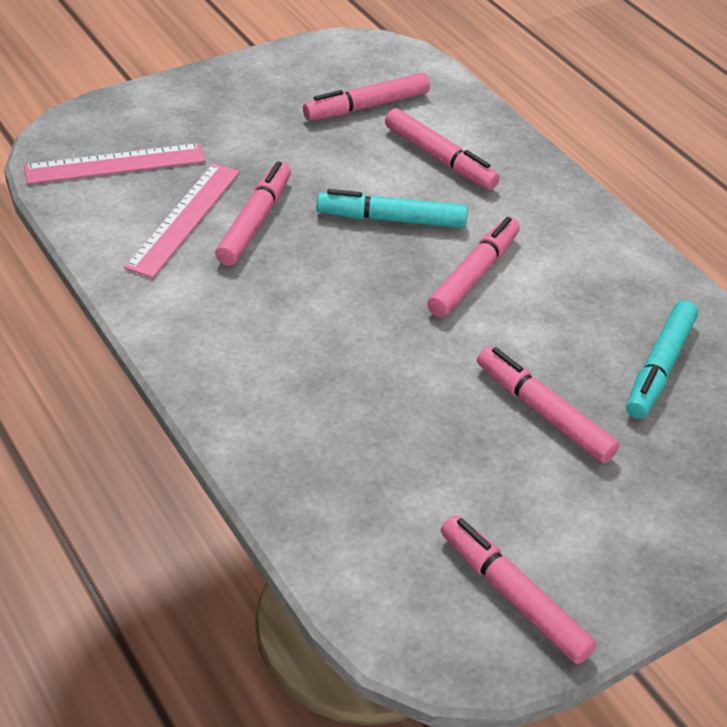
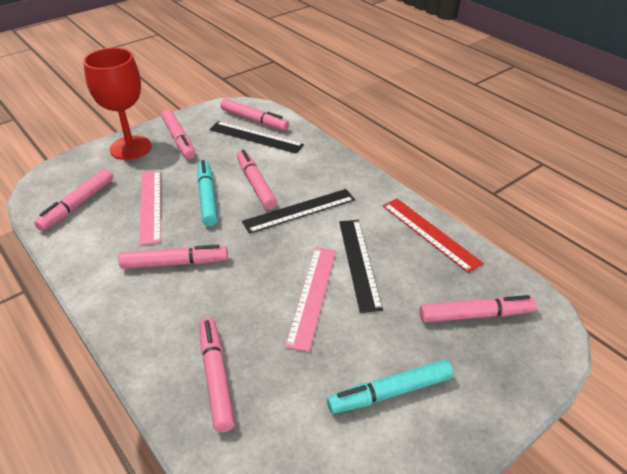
black ruler: none = 0 -> [210,121,304,154] [242,189,355,234] [339,220,383,313] = 3
pink marker: [215,161,291,266] [303,73,430,120] [385,108,500,190] [427,217,520,317] [441,515,597,664] [477,347,619,463] = 6 -> [34,169,113,231] [118,244,228,269] [162,110,195,159] [200,318,235,432] [220,99,289,131] [237,149,277,210] [419,295,537,322] = 7
red goblet: none = 0 -> [83,48,152,160] = 1
red ruler: none = 0 -> [383,199,483,273] = 1

